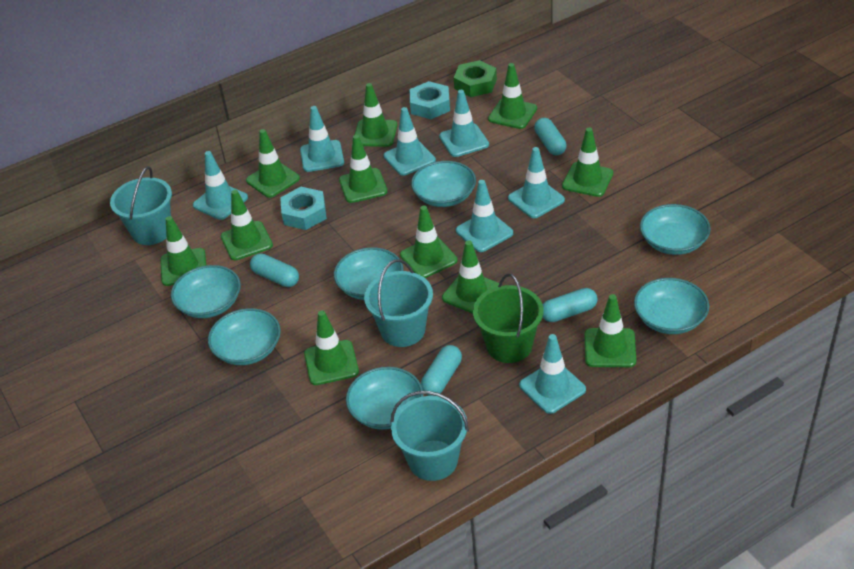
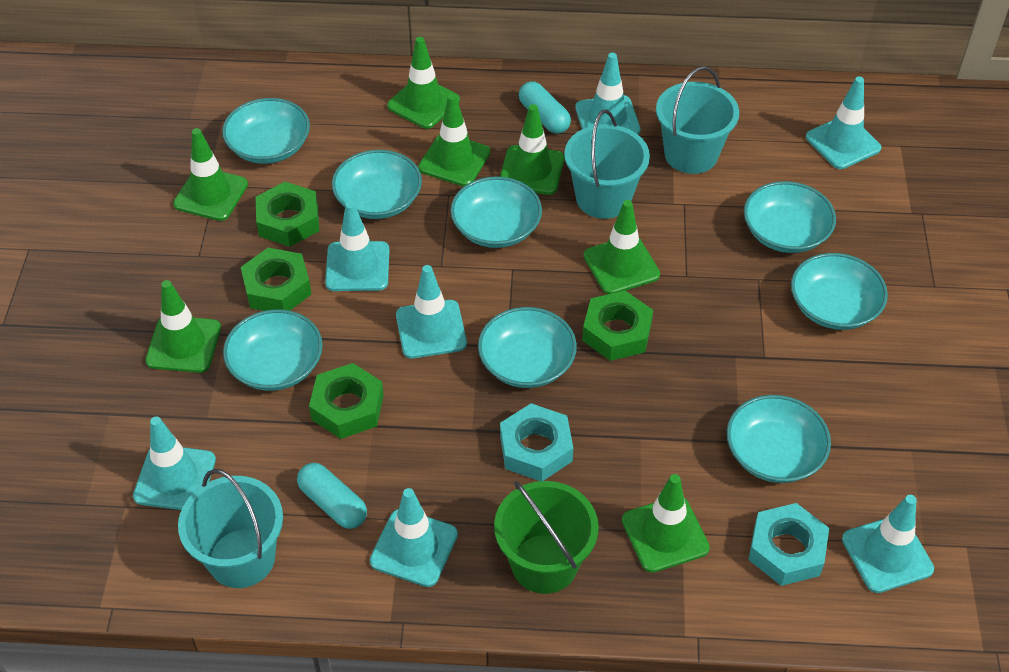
green nut: [454,60,497,97] = 1 -> [241,248,312,311] [256,182,319,247] [309,363,384,439] [582,291,653,361] = 4
green traffic cone: [160,216,206,286] [221,190,273,260] [246,129,300,198] [304,310,359,385] [339,135,388,203] [355,83,397,147] [400,205,458,278] [442,240,502,314] [488,63,537,129] [562,128,613,197] [585,294,636,367] = 11 -> [145,280,221,373] [173,128,248,221] [387,37,460,129] [418,94,490,186] [500,104,564,195] [584,200,660,294] [622,474,710,573] = 7
turquoise bowl: [171,265,241,318] [208,308,281,365] [334,247,403,300] [346,367,423,430] [411,161,476,207] [634,278,709,334] [640,204,710,255] = 7 -> [222,98,310,164] [223,309,323,391] [332,150,422,219] [450,176,542,248] [478,307,577,388] [727,395,831,483] [744,181,836,253] [791,253,888,330] = 8
turquoise capsule: [250,253,299,287] [421,345,462,396] [534,118,567,156] [543,288,597,322] = 4 -> [297,463,367,529] [519,81,571,134] = 2

